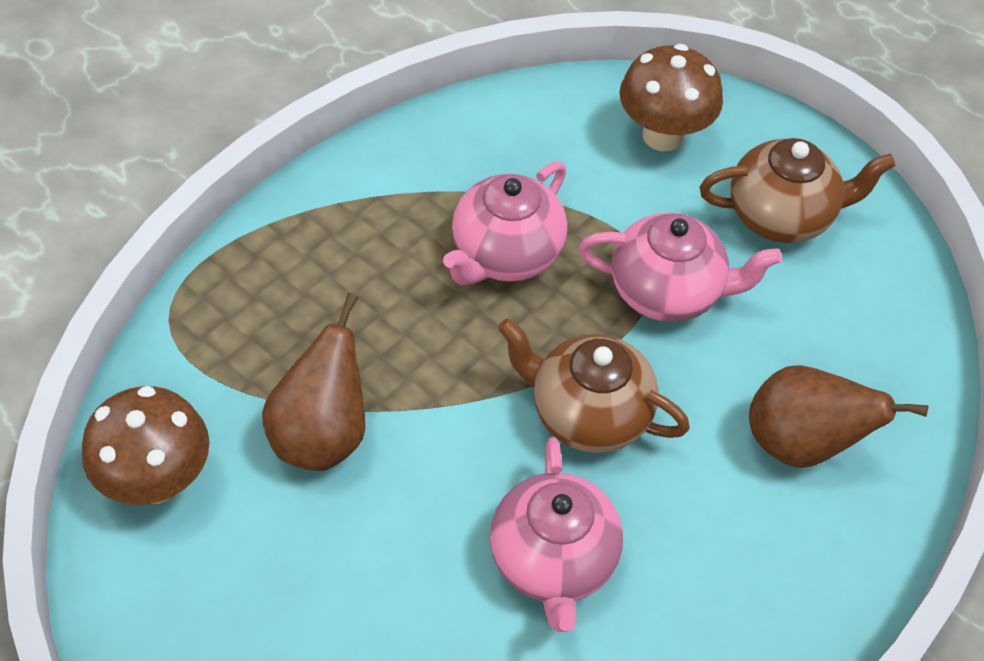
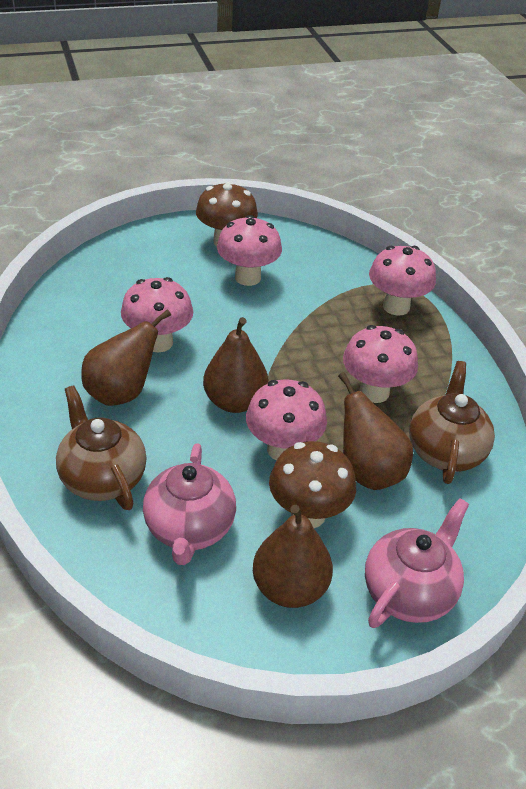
brown pear: [262,293,365,471] [749,365,928,468] = 2 -> [81,309,171,406] [203,317,269,413] [253,505,333,608] [338,372,413,490] = 4
pink mushroom: none = 0 -> [121,277,193,352] [217,215,282,286] [246,379,327,460] [343,325,418,403] [369,246,436,316] = 5
pink teapot: [443,161,567,285] [490,437,623,632] [578,212,782,322] = 3 -> [143,443,236,565] [365,498,469,628] = 2

